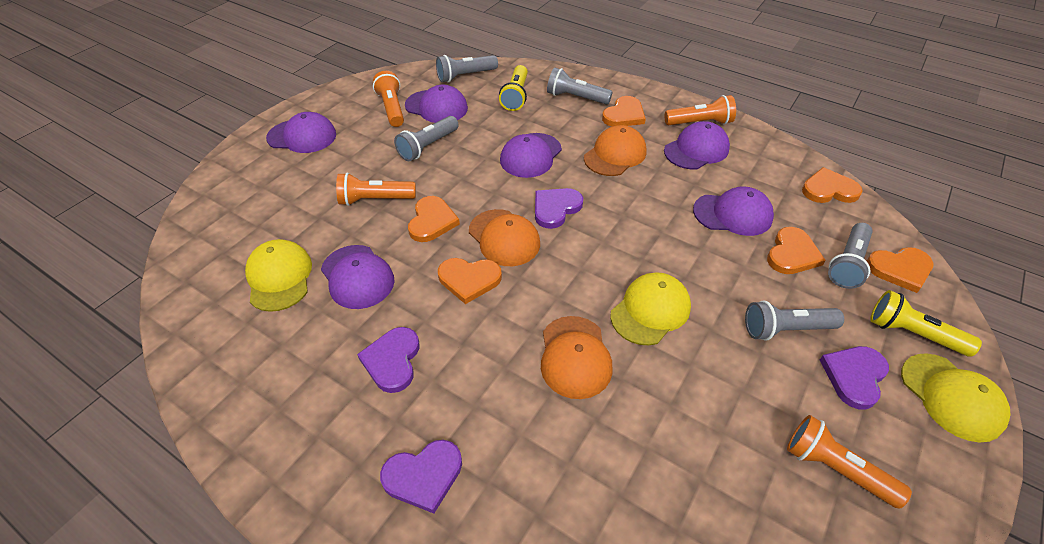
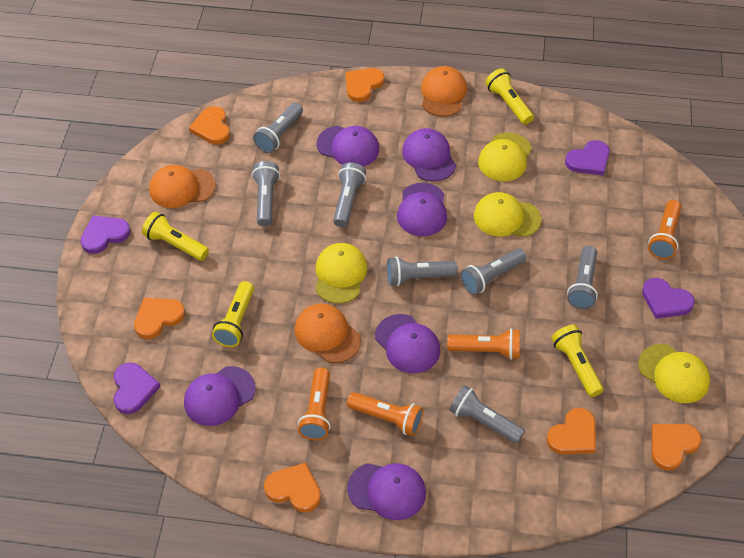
grey flashlight: [394,116,459,161] [436,55,498,83] [547,67,613,105] [745,300,844,341] [828,223,873,289] = 5 -> [252,161,280,226] [253,102,303,153] [333,162,366,227] [387,256,458,286] [449,385,525,444] [460,249,526,295] [567,246,598,309] = 7
yellow cap: [245,239,312,312] [610,272,691,345] [901,353,1010,443] = 3 -> [315,243,367,304] [474,192,541,237] [478,132,532,181] [638,344,710,403] = 4
yellow flashlight: [499,65,528,111] [870,290,982,356] = 2 -> [142,212,209,261] [212,281,254,347] [485,68,534,125] [551,325,604,397] = 4

